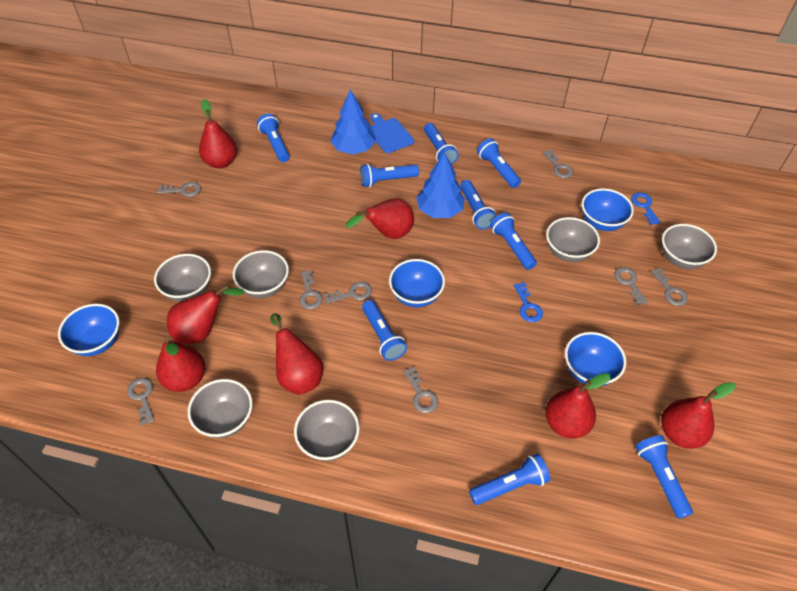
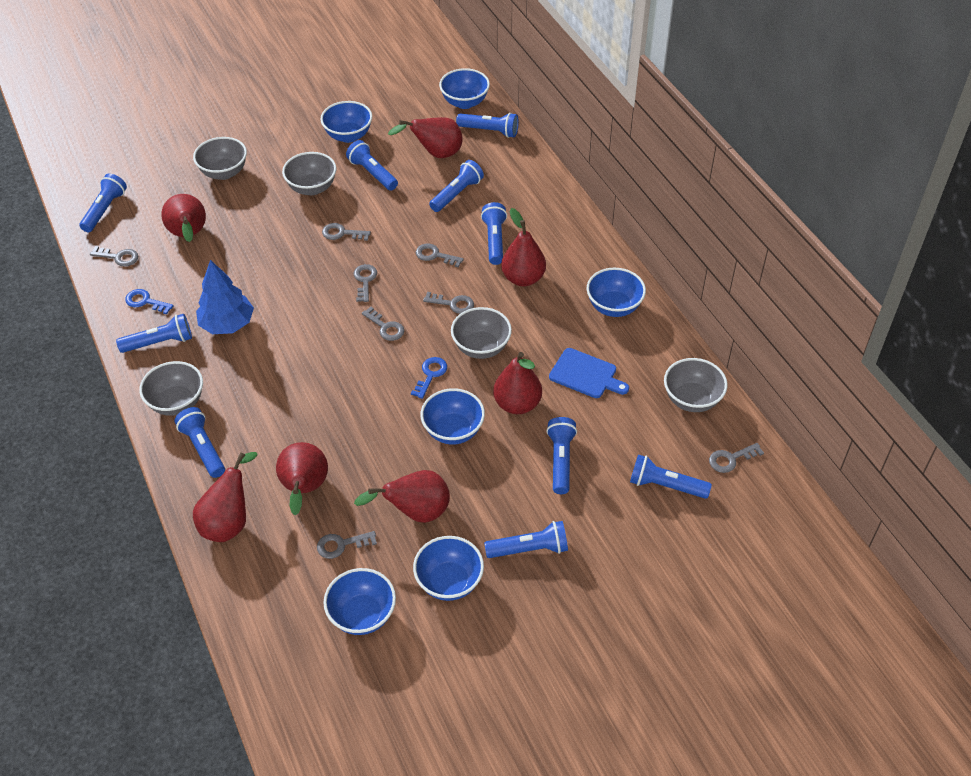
blue bowl: [58,304,120,356] [389,259,445,307] [565,332,626,386] [582,188,634,231] = 4 -> [320,101,372,143] [323,568,396,635] [413,536,484,601] [420,388,485,445] [439,68,490,109] [587,268,646,317] = 6
blue flashlight: [257,114,290,162] [360,164,419,187] [362,300,407,361] [424,123,458,165] [460,180,496,229] [469,453,550,505] [477,138,521,188] [490,213,537,270] [635,435,693,519] = 9 -> [80,174,127,232] [116,314,192,353] [174,407,225,478] [346,140,398,191] [429,160,484,212] [456,113,519,138] [481,202,507,265] [484,521,568,558] [546,417,577,494] [630,455,712,499] = 10
blue tree: [330,89,376,154] [416,152,465,218] = 2 -> [196,260,254,334] = 1
grey bowl: [154,254,211,302] [188,379,253,438] [233,250,289,298] [294,400,360,461] [546,217,600,262] [662,224,717,269] = 6 -> [139,361,203,416] [193,137,247,180] [282,152,336,195] [451,307,512,359] [664,358,728,412] = 5

